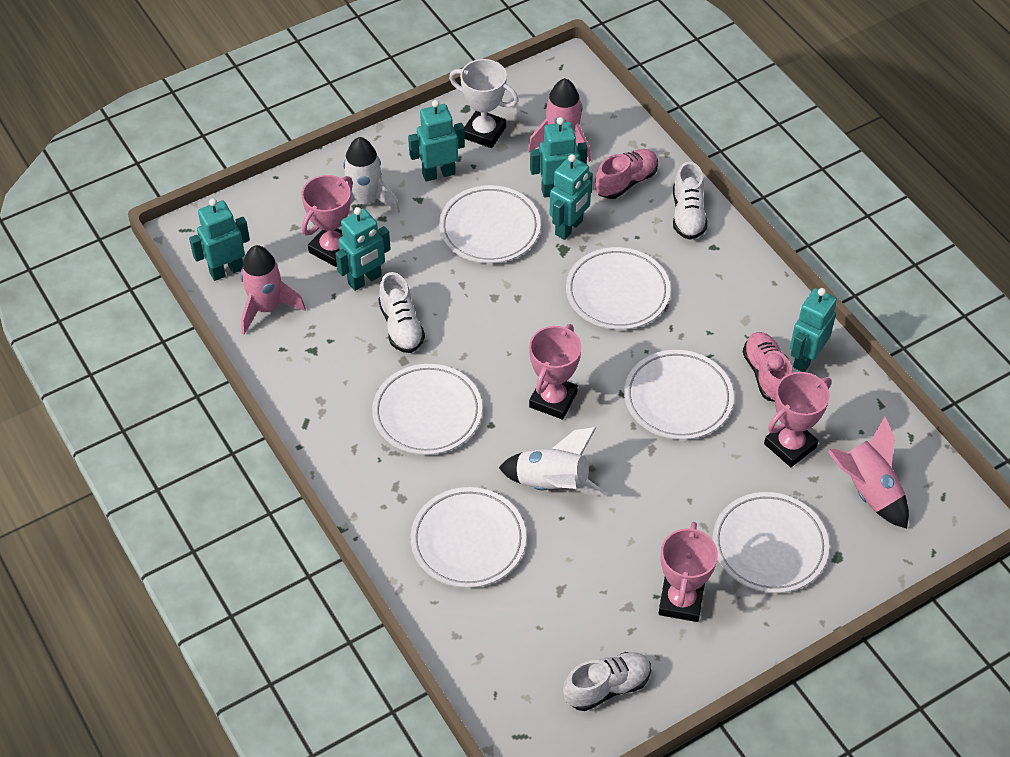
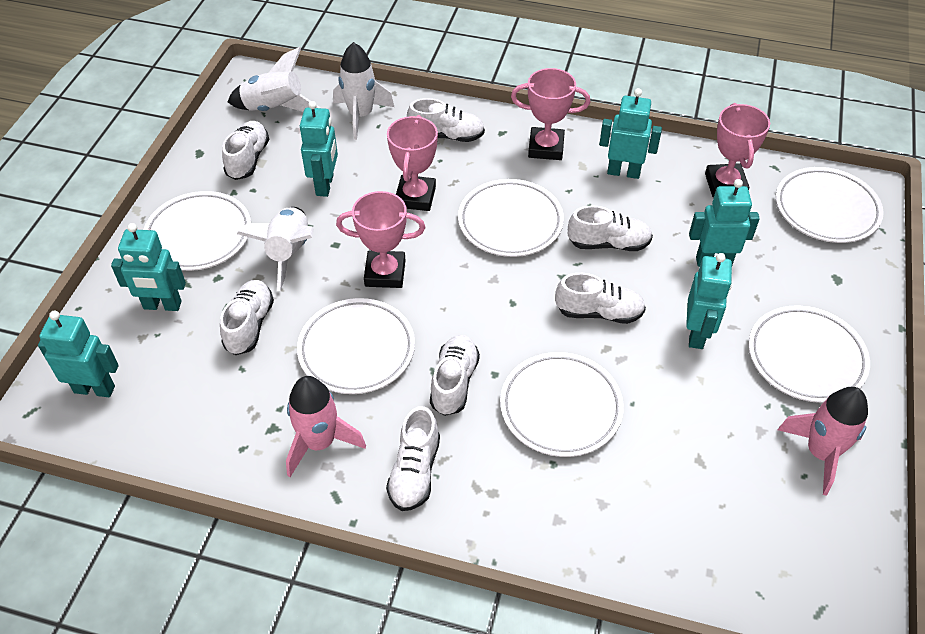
pink rocket: [240,245,306,335] [528,78,591,162] [828,417,909,529] = 3 -> [286,376,366,477] [778,387,868,495] = 2
pink shoe: [595,149,658,199] [743,332,793,402] = 2 -> none = 0
white rocket: [343,137,400,214] [499,427,607,496] = 2 -> [228,47,320,112] [237,207,314,291] [333,42,394,140] = 3
white shoe: [378,272,425,353] [563,652,651,711] [673,162,708,240] = 3 -> [220,280,274,355] [222,121,269,180] [386,406,440,511] [407,98,485,142] [430,335,480,416] [555,273,646,324] [568,205,653,251] = 7
white trophy: [449,59,519,148] = 1 -> none = 0

